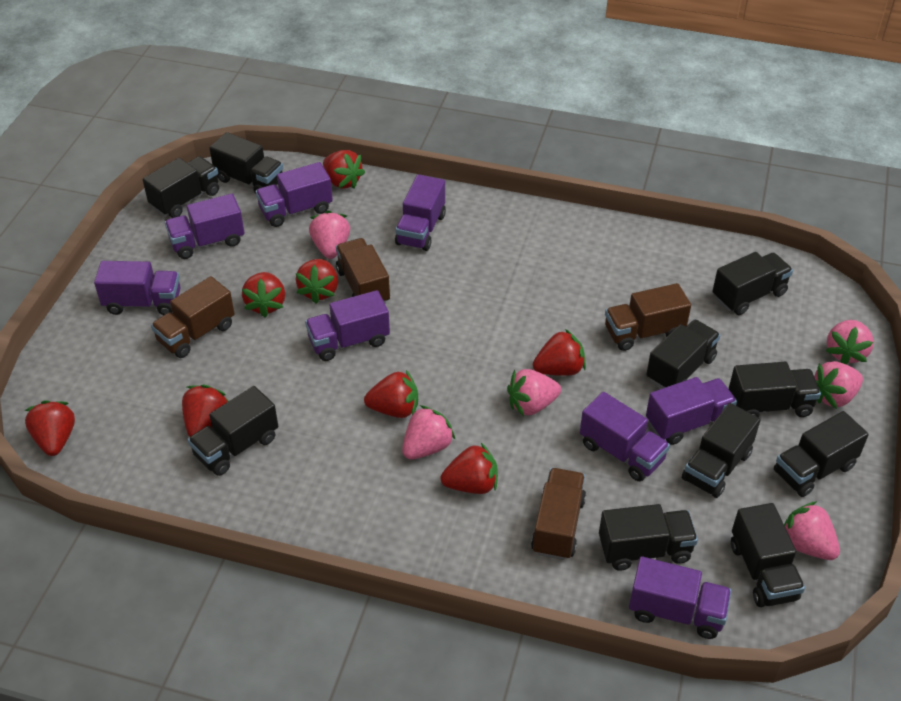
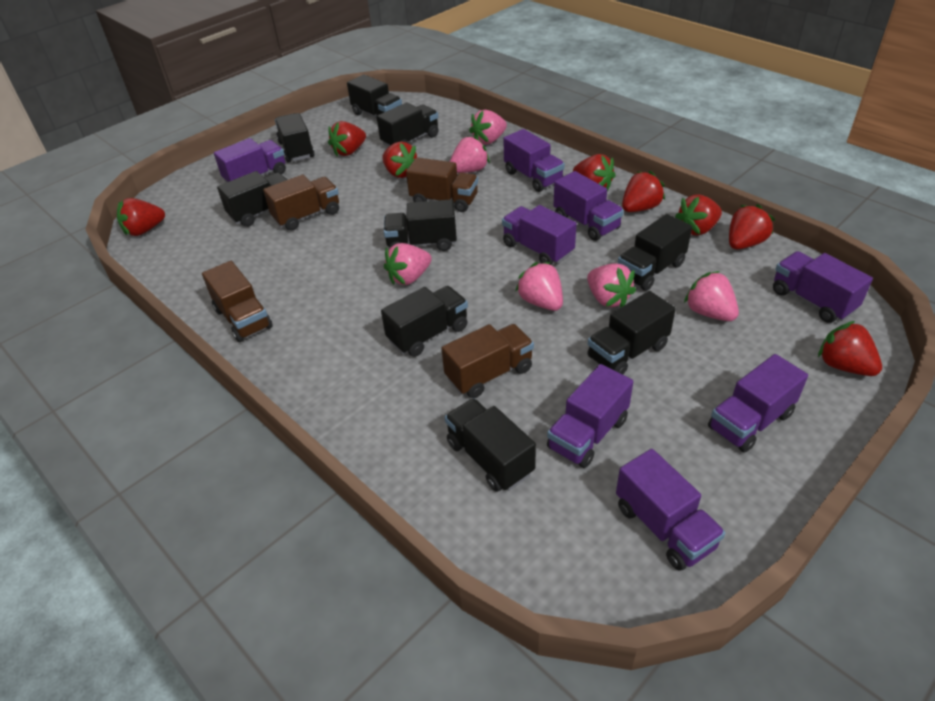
black truck: [143,156,219,218] [188,386,278,476] [209,132,283,194] [599,504,698,571] [646,319,721,389] [682,403,761,498] [712,252,793,315] [729,362,821,417] [731,503,805,607] [774,411,869,497] = 10 -> [217,171,287,227] [275,113,315,163] [347,74,402,119] [377,103,439,147] [381,286,468,357] [384,199,457,251] [445,398,536,492] [587,291,676,375] [618,214,692,291] = 9

